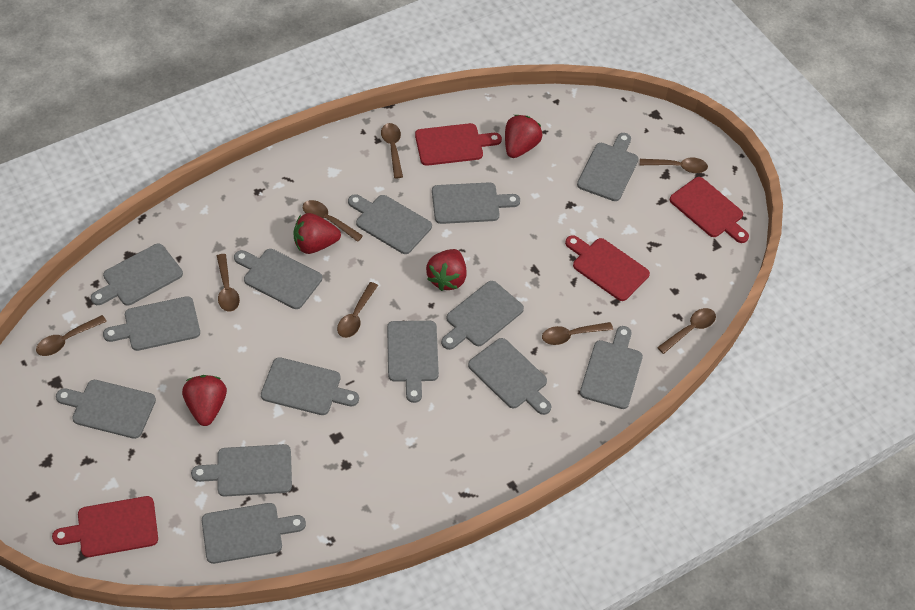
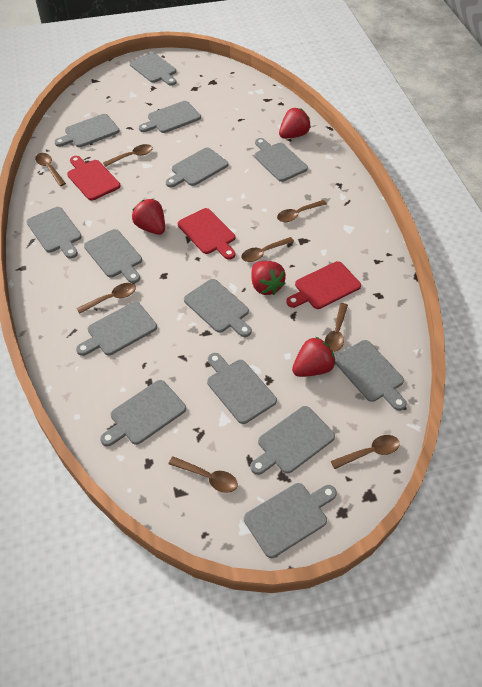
red cutting board: [52,496,158,557] [415,123,502,166] [565,235,650,301] [670,177,749,243] = 4 -> [67,156,121,201] [178,208,235,260] [286,261,361,309] = 3

